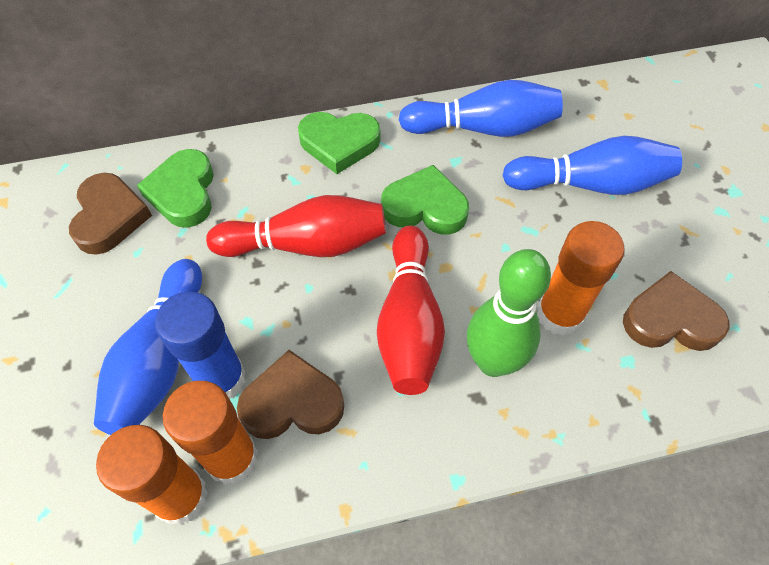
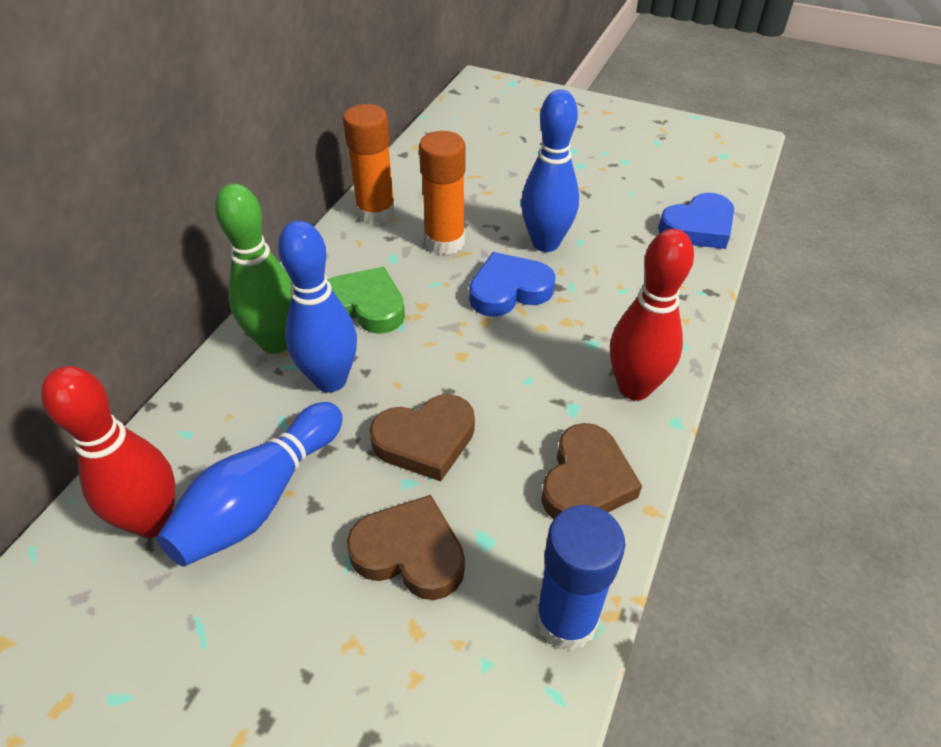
blue heart: none = 0 -> [469,252,556,317] [658,193,734,249] = 2
green heart: [137,149,214,228] [298,112,380,174] [381,165,469,235] = 3 -> [327,267,405,334] = 1
orange glue stick: [96,425,208,525] [163,381,258,485] [537,221,625,336] = 3 -> [343,104,395,225] [419,131,466,255] = 2

